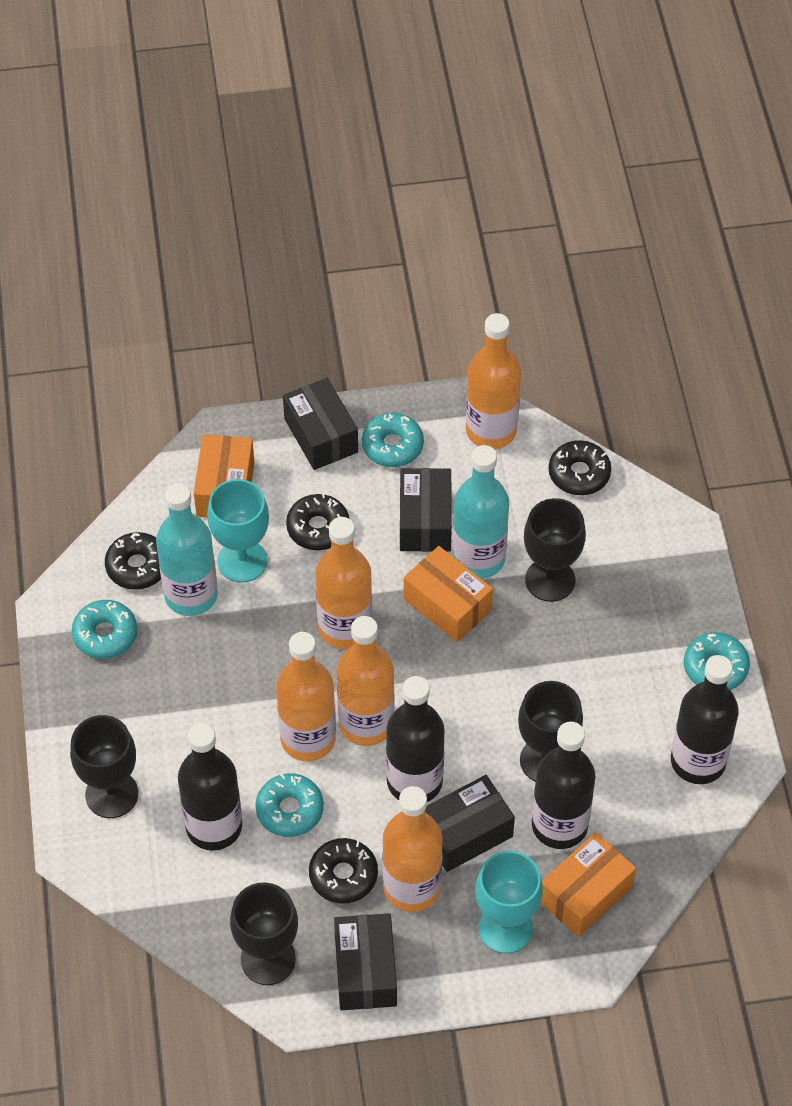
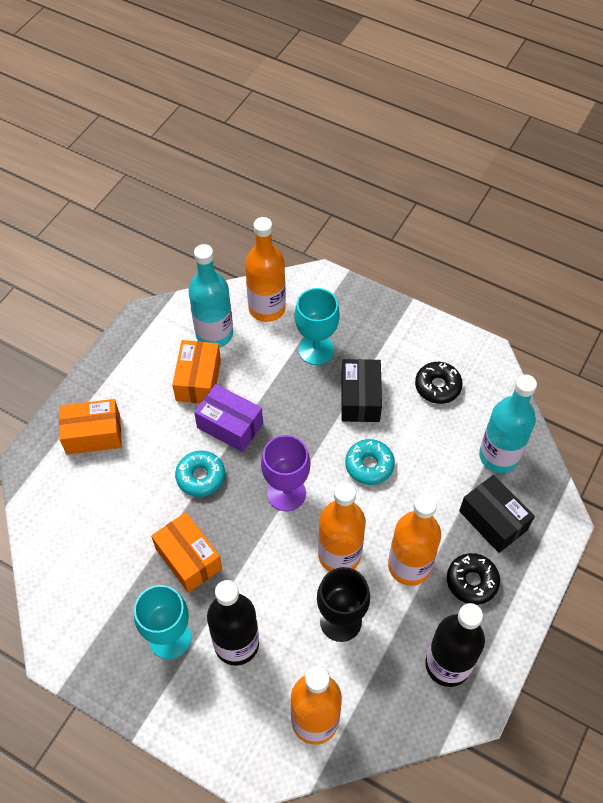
black bottle: [178,723,242,851] [386,676,445,802] [532,722,595,849] [671,655,739,784] = 4 -> [207,580,259,666] [425,603,485,687] = 2
black box: [283,378,358,470] [334,913,397,1010] [400,468,452,552] [425,775,515,872] = 4 -> [341,359,382,422] [459,475,535,553] = 2
black donut: [105,532,161,590] [286,493,349,550] [309,838,378,903] [549,440,611,495] = 4 -> [415,362,463,404] [447,553,500,605] = 2
black goblet: [70,715,138,818] [230,882,298,985] [518,681,583,782] [524,498,586,602] = 4 -> [317,567,370,642] = 1
orange bottle: [276,632,336,761] [315,517,372,649] [337,616,394,746] [382,786,442,912] [466,313,521,449] = 5 -> [245,217,286,322] [291,666,342,745] [318,482,366,572] [388,494,441,586] = 4
purple box: none = 0 -> [194,384,263,452] = 1
purple goblet: none = 0 -> [261,435,310,511] = 1
turquoise donut: [72,600,137,659] [255,773,324,837] [362,413,424,467] [684,632,750,690] = 4 -> [175,450,225,497] [345,439,395,485] = 2

